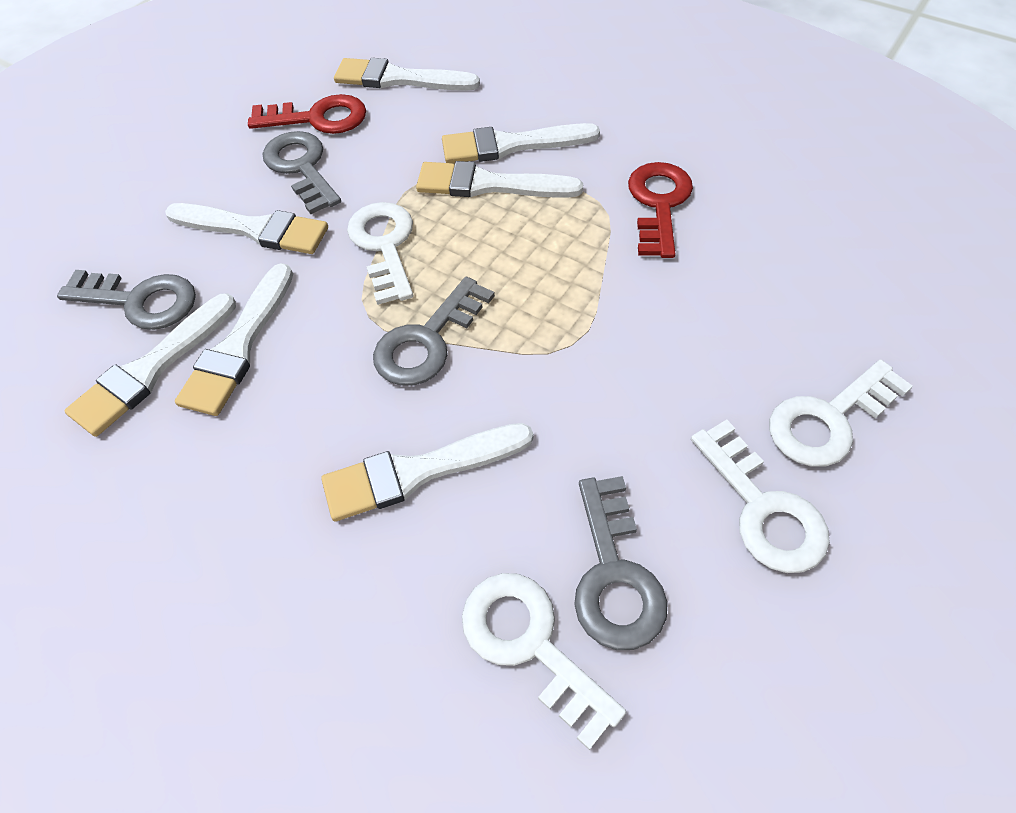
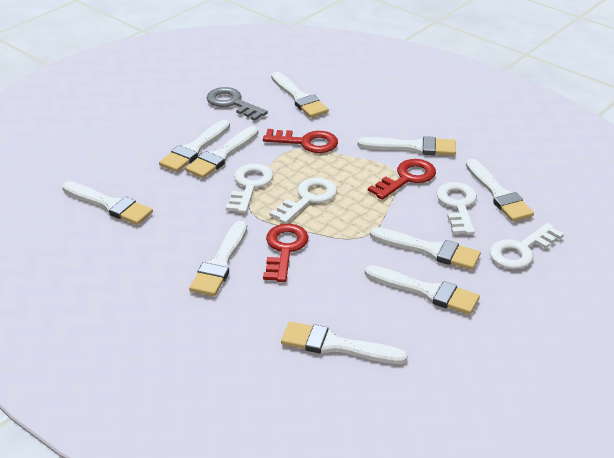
grey key: [57,270,196,330] [263,131,341,214] [373,277,495,386] [574,476,668,650] = 4 -> [206,87,268,121] = 1
red key: [248,94,366,134] [628,162,693,258] = 2 -> [263,129,338,153] [263,224,309,282] [368,159,436,200] = 3
white brush: [64,293,236,437] [165,203,328,254] [175,263,293,416] [321,423,533,521] [334,58,480,91] [416,161,583,198] [442,123,600,163] = 7 -> [62,181,153,225] [159,120,230,172] [185,126,258,178] [189,221,247,296] [271,72,329,118] [281,321,408,364] [358,136,456,156] [365,265,480,315] [370,227,481,270] [466,159,534,222] = 10

